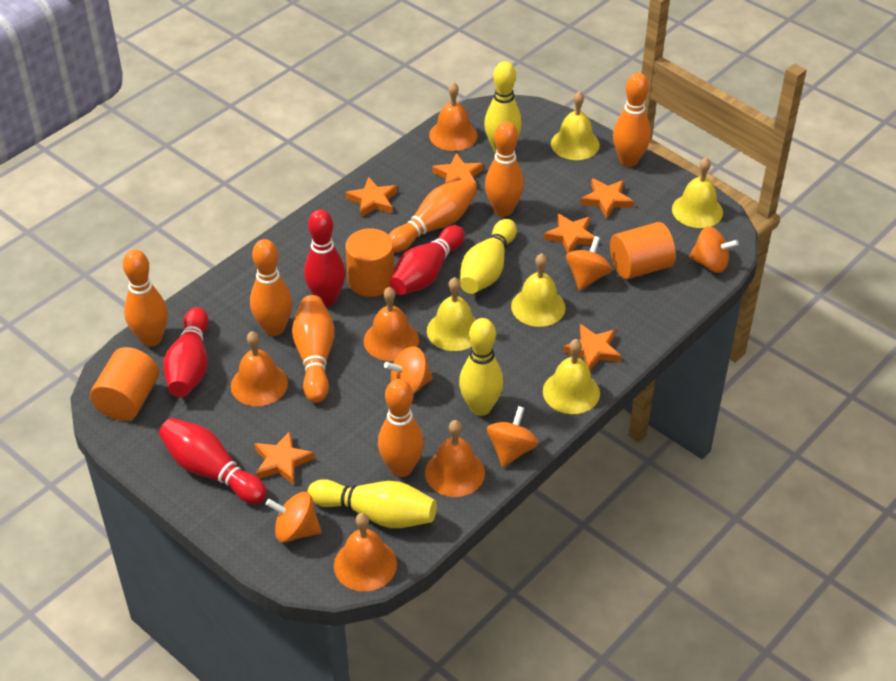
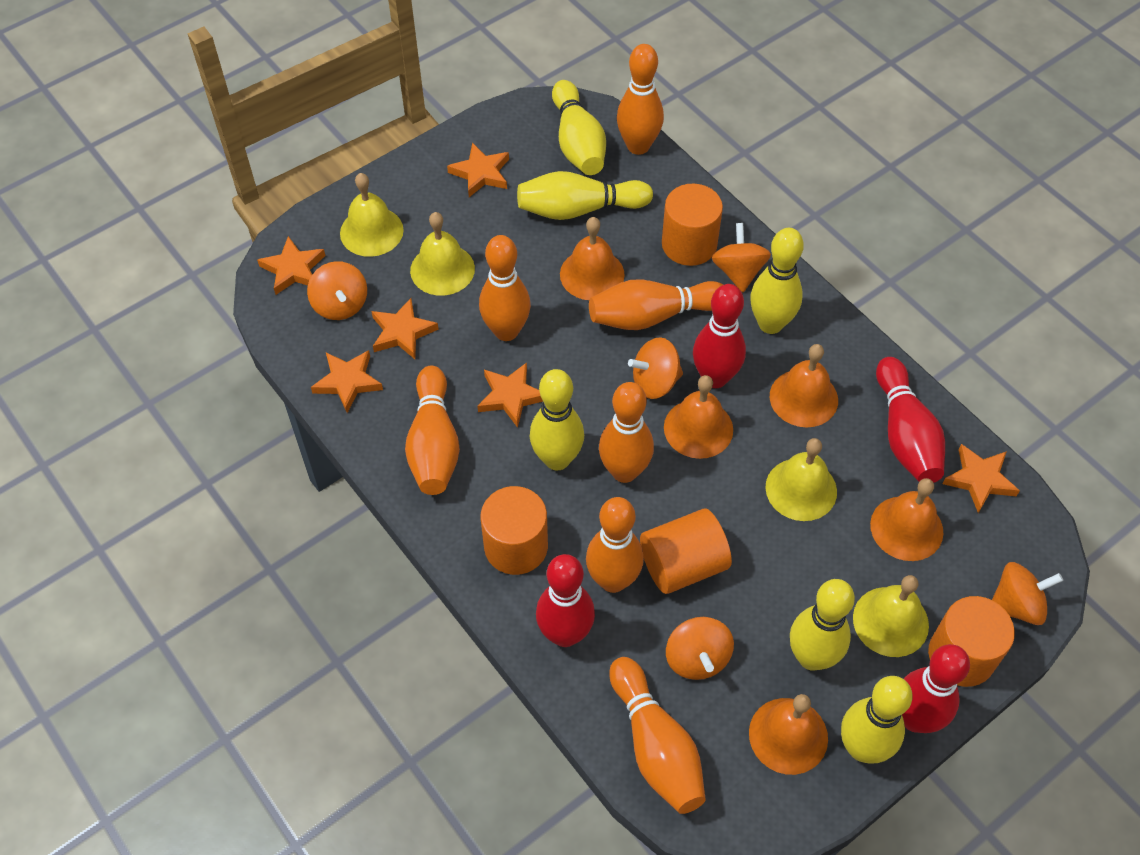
orange cylinder: [90,347,159,421] [345,229,394,297] [610,222,676,279] = 3 -> [481,486,548,575] [640,508,732,594] [662,184,723,266] [928,596,1015,687] = 4
yellow bell: [427,277,477,351] [511,253,566,327] [543,339,600,414] [551,91,600,160] [672,157,723,228] = 5 -> [340,173,404,257] [410,212,475,296] [765,438,837,521] [853,575,929,657] = 4
yellow bowling pin: [308,479,437,528] [459,318,504,416] [460,219,517,294] [484,61,522,153] = 4 -> [517,171,653,220] [530,369,584,470] [552,80,606,175] [750,228,804,334] [790,579,855,671] [841,676,913,764] = 6

